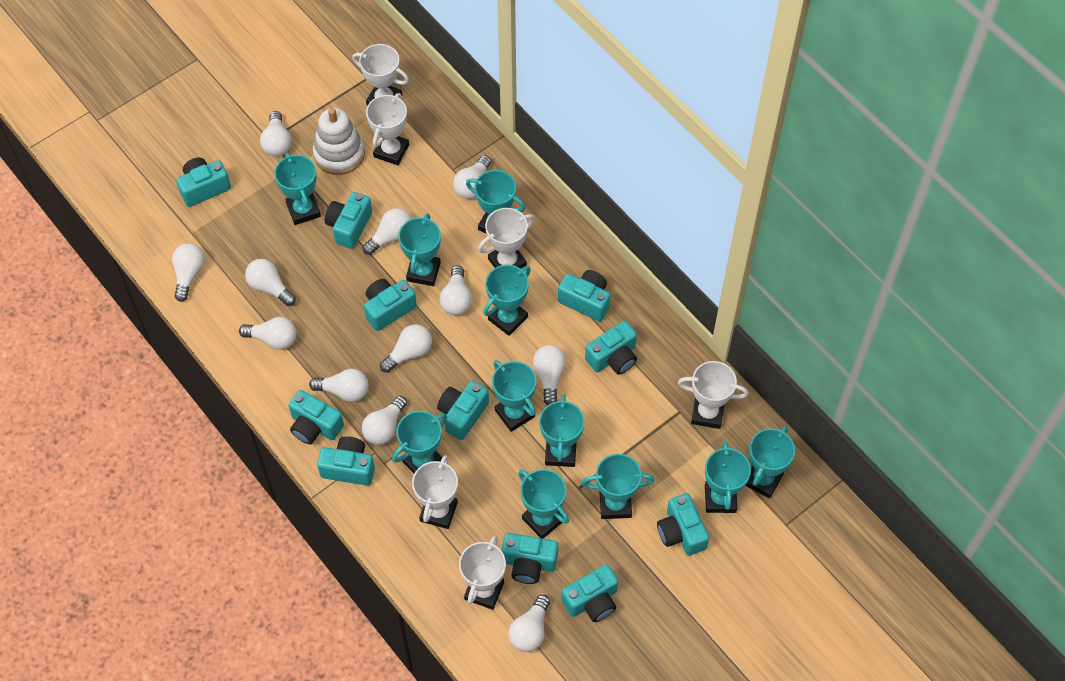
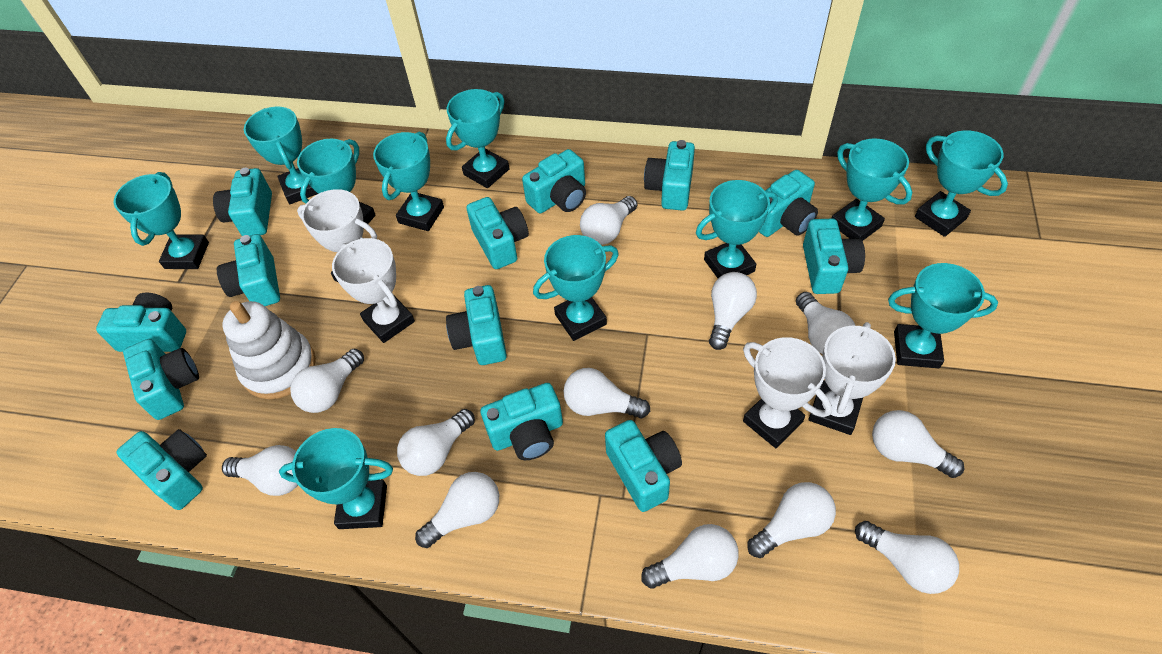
turquoise camera: [176,157,231,207] [288,390,344,444] [317,436,375,486] [325,192,372,249] [364,279,417,331] [437,381,489,440] [502,533,558,584] [558,270,611,321] [561,565,618,622] [585,321,637,375] [657,493,709,556] = 11 -> [96,292,186,352] [116,429,207,510] [123,339,199,420] [213,168,272,236] [217,234,280,306] [446,285,507,365] [467,197,529,269] [480,383,563,460] [522,149,586,214] [605,420,682,512] [644,140,695,211] [759,170,818,237] [803,218,865,294] = 13
white trophy: [352,44,409,106] [366,93,409,165] [412,455,458,529] [459,536,506,610] [478,208,535,269] [678,361,748,429] = 6 -> [297,189,377,282] [332,238,415,343] [743,337,832,448] [808,322,896,435] = 4

